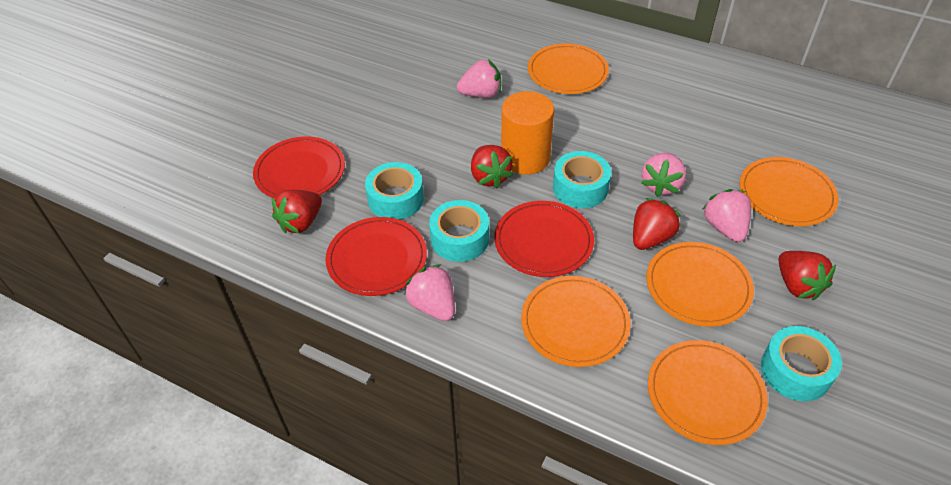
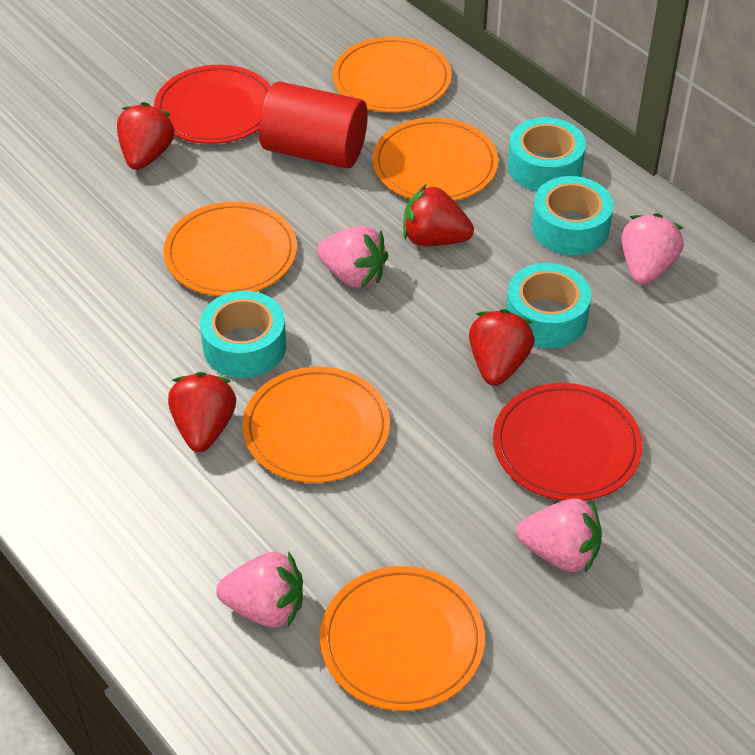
orange cylinder: [501,91,554,175] = 1 -> none = 0
red cylinder: none = 0 -> [259,81,368,168] = 1
red plate: [253,136,345,199] [326,217,427,296] [495,201,594,277] = 3 -> [154,65,271,144] [493,383,642,501] = 2

